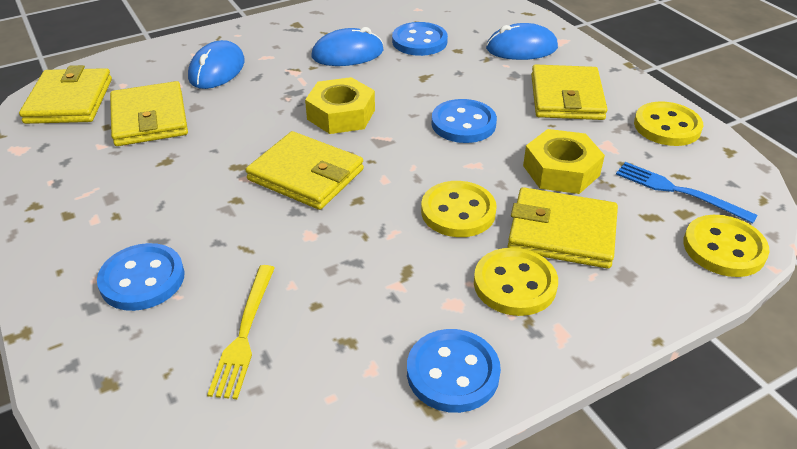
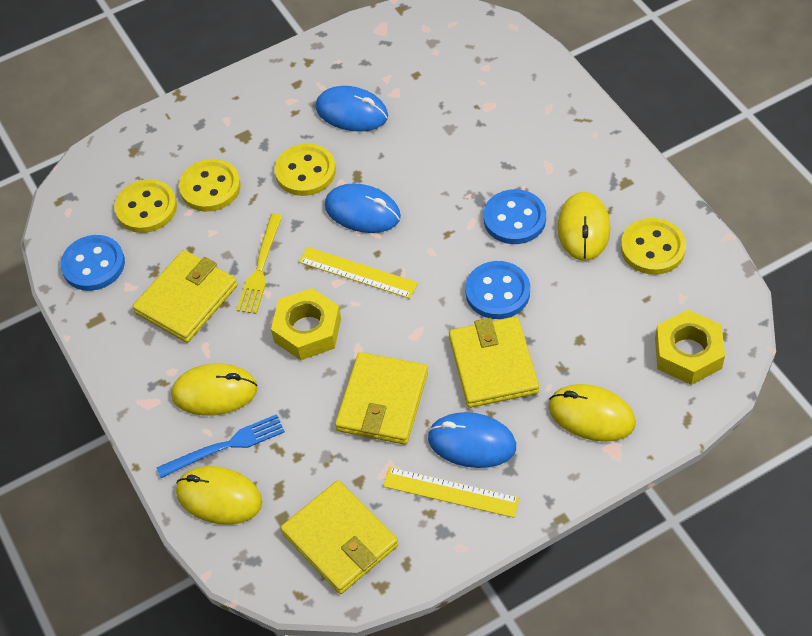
blue button: [97,243,185,311] [392,22,448,56] [407,329,501,413] [432,99,497,143] = 4 -> [60,235,125,291] [465,261,530,319] [483,189,546,244] = 3
yellow mouse: none = 0 -> [171,363,258,416] [176,466,263,525] [549,384,636,442] [557,192,611,261] = 4
yellow ruler: none = 0 -> [299,247,418,299] [383,467,520,518] = 2
yellow wallet: [19,65,112,124] [110,81,188,146] [246,131,364,210] [508,187,618,269] [531,64,608,120] = 5 -> [132,250,238,343] [280,480,398,594] [335,352,428,445] [449,317,539,408] = 4

